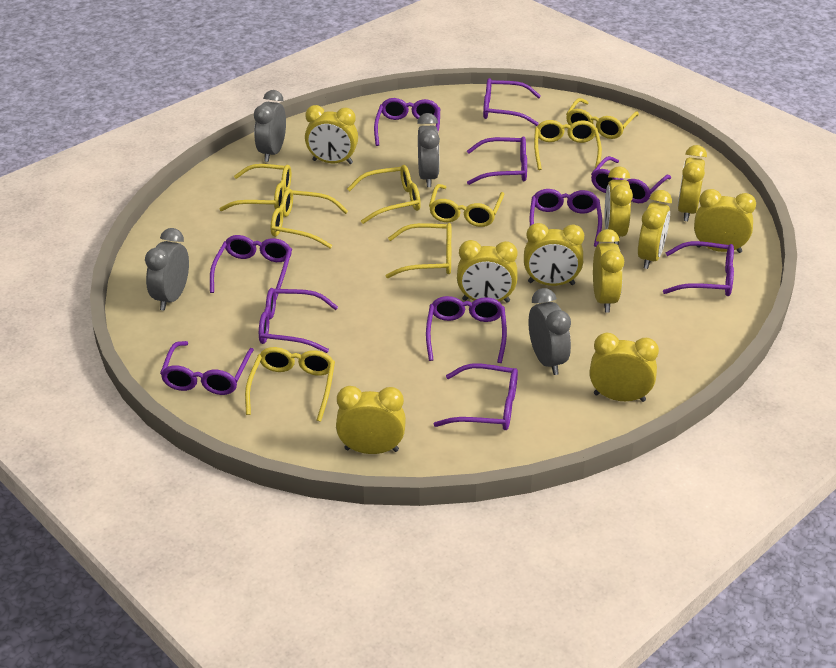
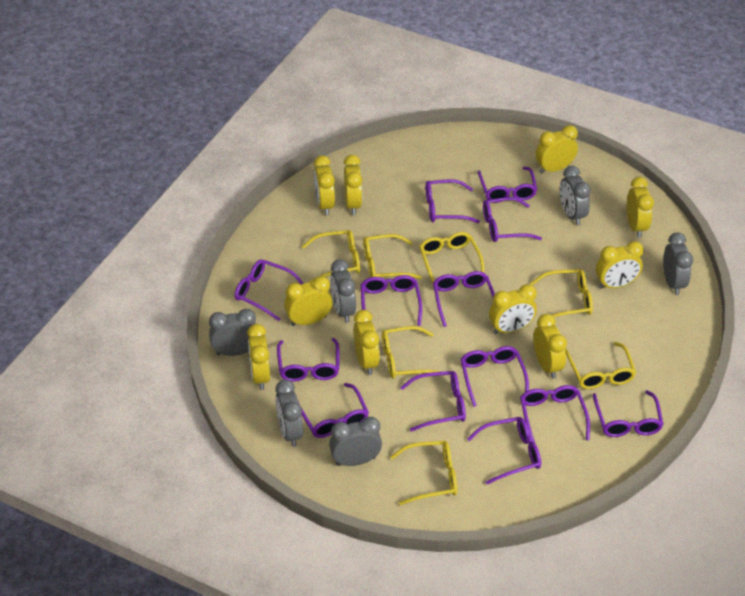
grey clock: [145,228,189,310] [254,90,286,162] [417,113,440,187] [529,288,571,375] = 4 -> [209,309,256,356] [275,379,303,447] [329,417,382,466] [330,259,356,323] [560,166,591,225] [663,232,693,295] = 6
purple glasses: [160,341,254,395] [210,235,292,299] [259,288,338,353] [374,98,440,146] [426,296,507,363] [434,364,518,430] [467,136,527,185] [483,78,541,126] [529,189,602,247] [591,156,671,203] [663,241,734,296] = 11 -> [235,259,304,321] [277,338,340,382] [298,383,369,438] [361,275,422,326] [400,371,466,432] [426,179,480,223] [433,271,495,327] [461,346,529,407] [467,417,541,484] [478,167,537,203] [483,197,542,242] [520,385,590,443] [593,390,664,437] = 13
yellow glasses: [220,164,291,211] [245,347,335,422] [270,189,348,249] [347,165,421,224] [386,223,451,278] [429,184,504,227] [534,120,602,170] [566,98,639,139] = 8 -> [302,230,360,282] [363,234,422,279] [382,326,444,379] [390,441,457,505] [419,232,485,283] [530,269,593,317] [565,342,636,389] = 7

